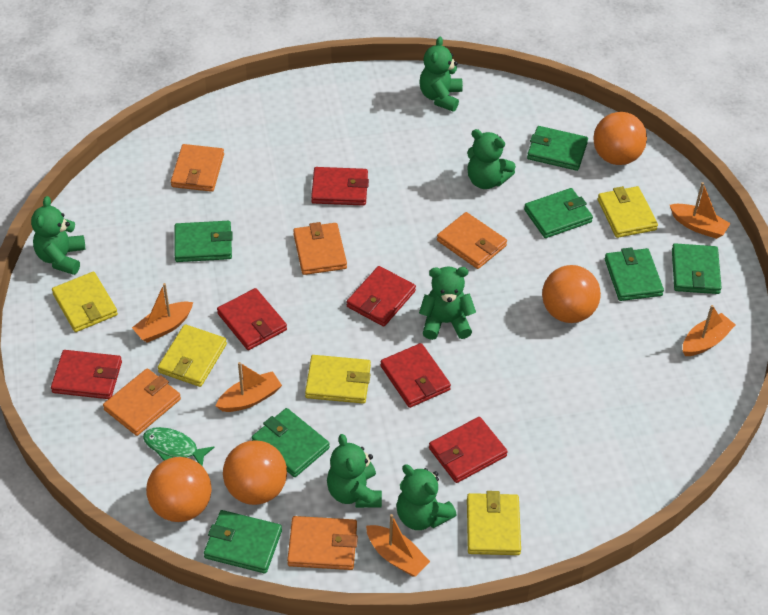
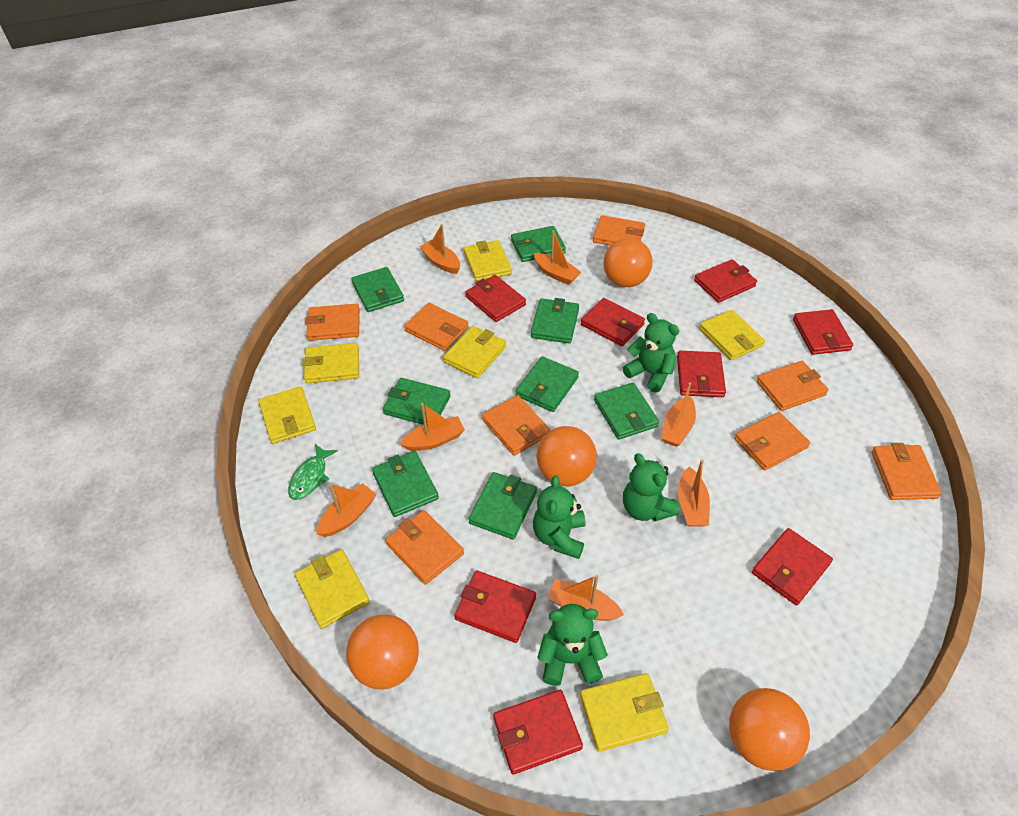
green teddy bear: [31,196,85,275] [327,434,382,508] [396,464,457,530] [419,37,463,112] [419,266,476,340] [467,129,516,189] = 6 -> [533,475,585,559] [537,604,608,686] [623,313,680,393] [623,453,679,521] = 4
green wallet: [174,221,233,262] [204,510,282,573] [252,408,330,477] [524,188,593,238] [527,126,588,171] [605,247,664,301] [672,243,722,294] = 7 -> [351,267,404,312] [372,451,439,517] [383,378,451,425] [469,472,537,539] [511,226,566,262] [516,356,579,412] [531,298,579,344] [594,383,659,440] = 8
orange boat: [132,283,193,343] [216,362,282,412] [366,514,430,576] [670,182,731,239] [683,305,736,356] = 5 -> [316,483,377,537] [400,403,465,451] [420,224,460,274] [534,230,581,285] [548,575,624,621] [661,383,696,447] [678,460,710,527] = 7
orange wallet: [103,368,181,436] [171,144,224,192] [287,516,358,570] [293,222,347,275] [437,212,507,269] = 5 -> [305,304,360,341] [385,510,464,585] [404,303,469,351] [482,395,551,456] [593,215,645,246] [734,412,810,470] [756,361,829,411] [872,443,942,500] = 8
red wallet: [51,350,122,399] [217,288,287,350] [311,167,369,206] [347,266,416,327] [380,343,451,408] [429,417,508,483] = 6 -> [454,571,536,643] [465,275,526,322] [493,690,583,774] [581,298,645,346] [677,351,726,397] [694,259,757,303] [752,528,833,605] [793,309,853,355] = 8
yellow wallet: [52,272,118,332] [158,324,227,387] [305,355,371,404] [467,491,521,555] [598,186,658,238] = 5 -> [258,386,316,444] [295,549,370,629] [302,343,359,384] [443,326,506,378] [463,240,512,282] [580,673,669,752] [699,310,765,360] = 7

